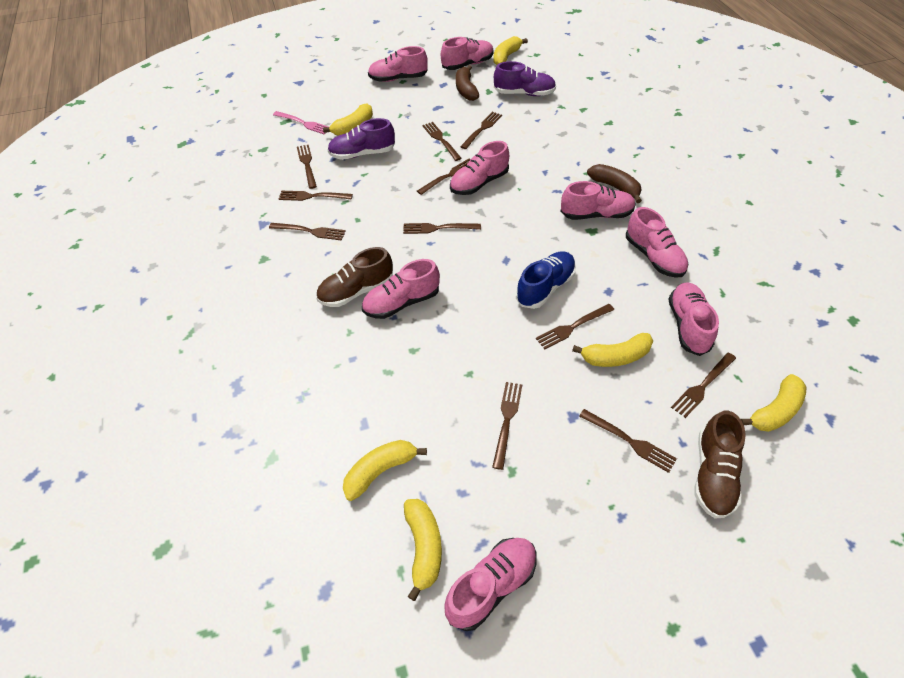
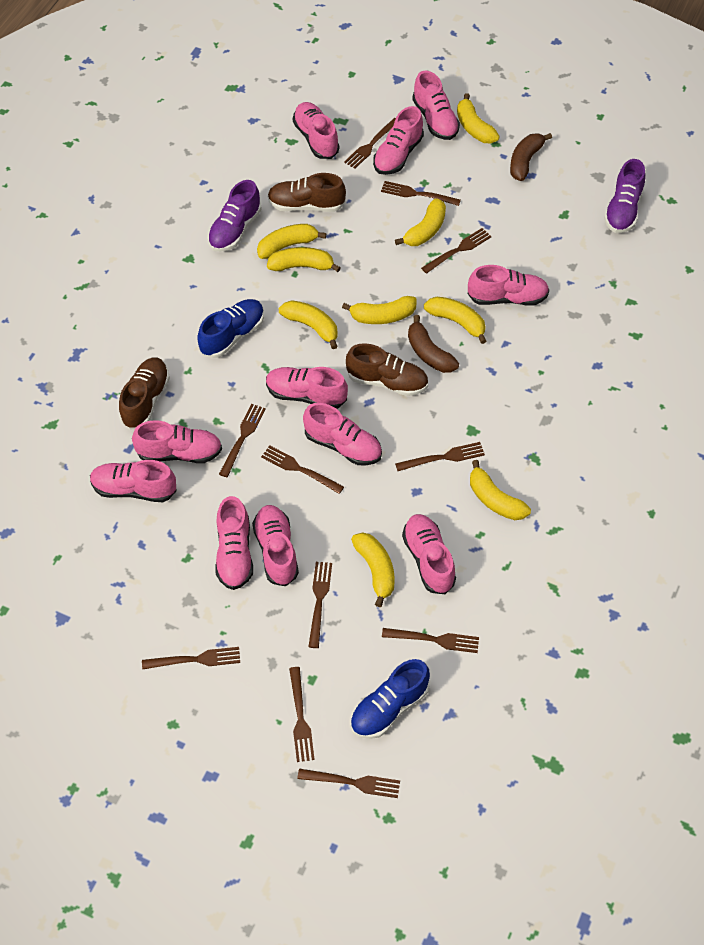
blue shoe: [516,251,576,309] = 1 -> [197,299,264,358] [350,659,430,739] = 2
brown shoe: [316,247,393,307] [694,411,746,519] = 2 -> [119,357,170,430] [267,173,346,212] [346,343,428,396] = 3
pink fork: [273,111,328,135] = 1 -> none = 0
pink shoe: [362,259,440,319] [368,46,428,82] [441,37,494,70] [444,538,537,631] [450,141,509,195] [560,181,636,220] [626,207,688,278] [668,283,719,356] = 8 -> [90,460,177,502] [132,420,222,463] [215,496,253,590] [252,505,299,586] [266,367,348,409] [293,102,339,159] [303,403,382,466] [373,106,424,175] [402,514,456,594] [412,71,460,140] [468,265,549,306] = 11
yellow banana: [323,103,373,135] [343,440,427,501] [404,499,442,601] [493,36,528,65] [572,333,653,367] [741,374,807,432] = 6 -> [257,224,326,259] [267,247,341,272] [279,300,338,349] [342,296,417,324] [351,532,395,607] [395,198,446,246] [424,297,486,344] [457,93,500,143] [470,460,531,520] = 9

